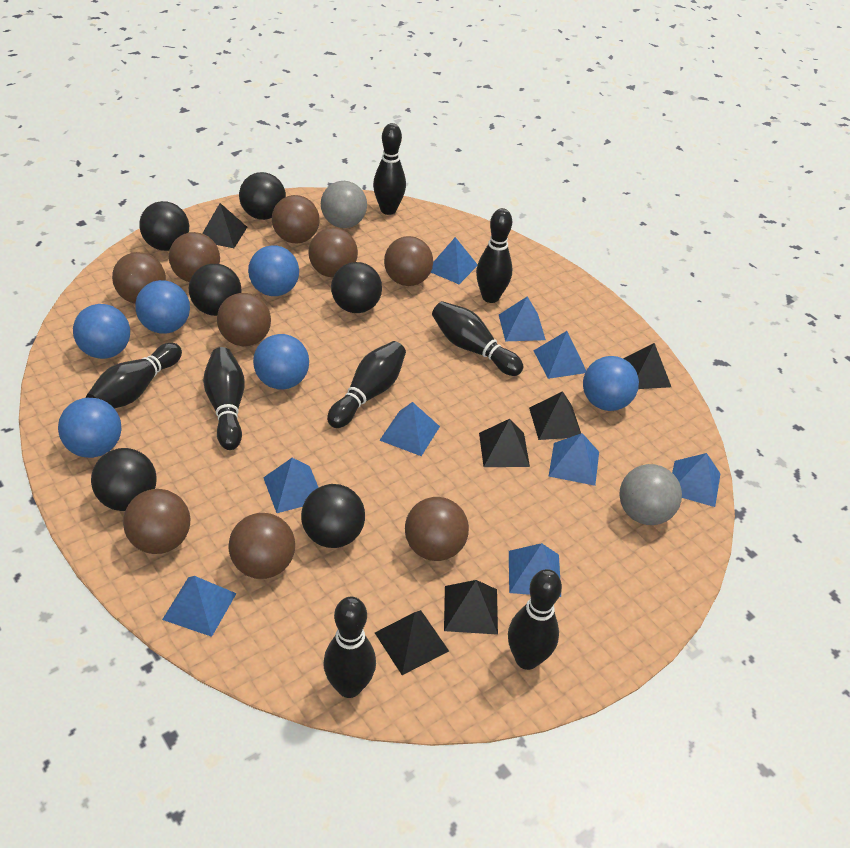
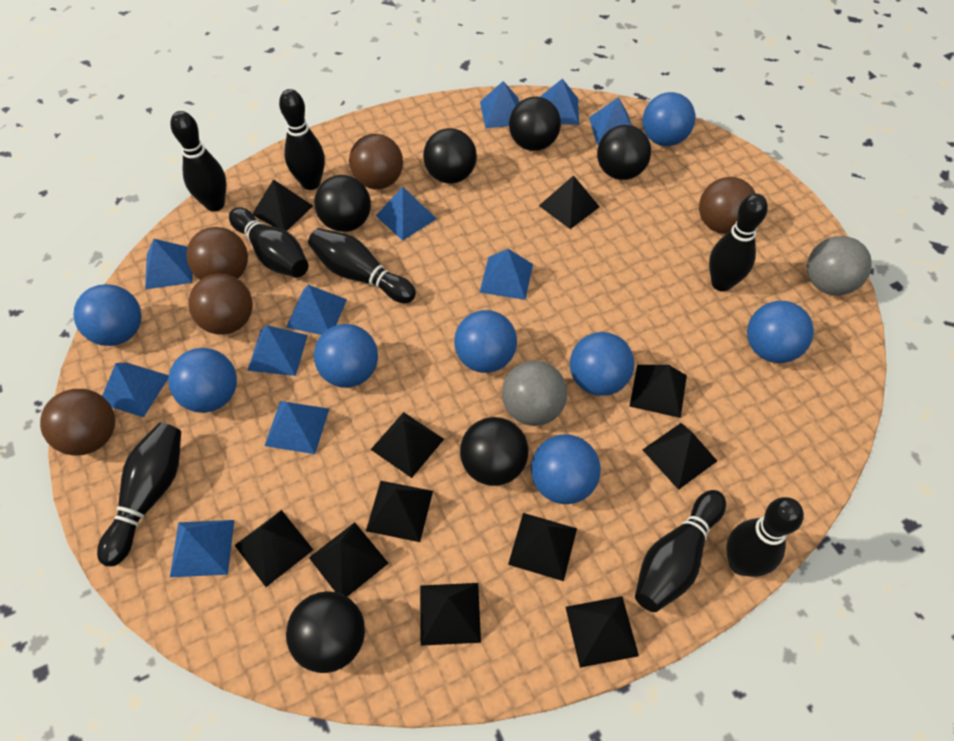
black pyramid: [202,203,247,248] [375,610,449,675] [444,580,498,635] [479,419,530,467] [529,391,581,440] [623,343,671,389] = 6 -> [235,510,313,587] [252,179,313,231] [309,522,388,597] [366,481,433,542] [370,412,444,478] [420,583,481,646] [508,513,577,581] [539,175,599,229] [565,596,639,668] [629,365,687,418] [643,423,717,490] = 11
blue ball: [58,398,121,458] [73,304,130,359] [135,280,190,334] [248,245,299,296] [253,334,309,390] [583,356,639,411] = 6 -> [73,284,141,346] [168,348,237,413] [314,324,378,388] [454,310,517,373] [531,434,601,504] [570,332,634,396] [642,92,695,146] [747,301,814,363] = 8
blue pyramid: [162,576,237,637] [263,458,319,513] [379,402,440,456] [431,237,478,284] [499,297,546,341] [509,543,561,597] [534,331,586,379] [548,433,599,486] [672,453,721,507] = 9 -> [102,362,169,417] [145,239,193,289] [170,520,234,577] [247,325,308,376] [265,401,329,454] [286,285,347,335] [376,187,437,241] [480,81,519,128] [480,249,533,300] [540,79,579,125] [589,97,631,145] = 11
brown ball: [112,252,166,304] [123,489,190,554] [169,232,220,282] [217,293,271,346] [228,513,295,579] [272,195,319,243] [308,228,358,278] [384,236,433,286] [405,497,469,561] = 9 -> [40,389,115,456] [186,227,248,280] [188,274,252,335] [349,134,403,189] [699,177,756,234] = 5

